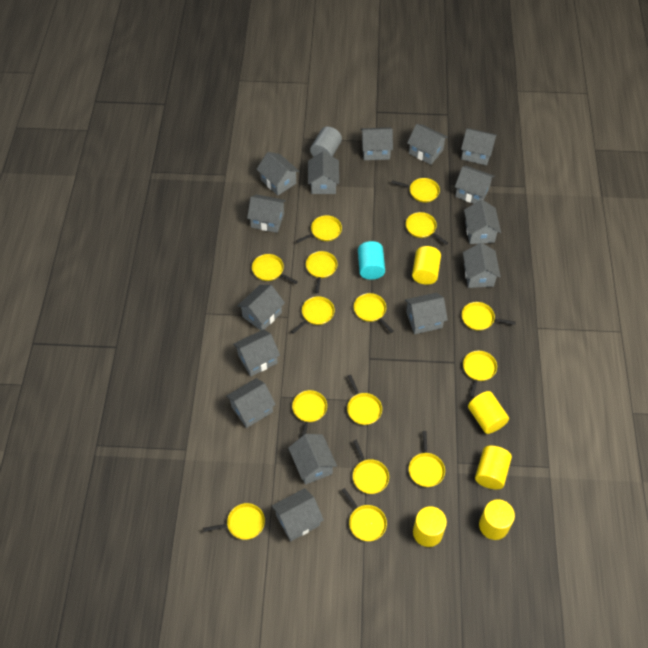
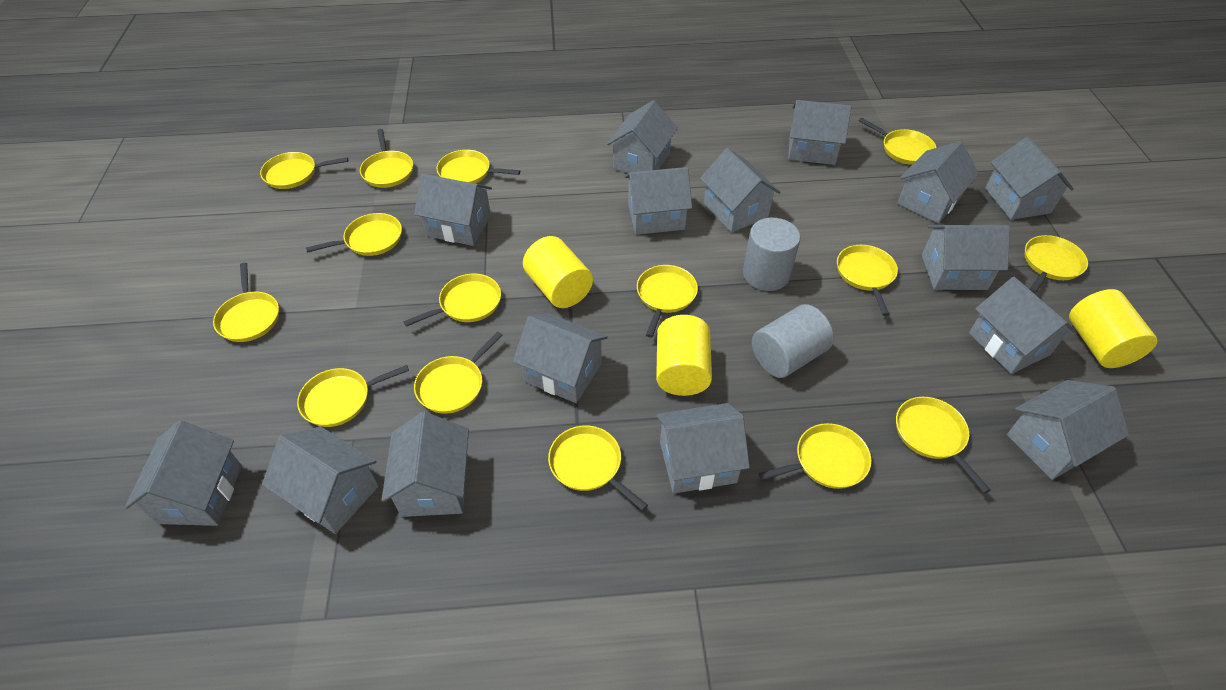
grey cylinder: [310,127,342,157] = 1 -> [743,218,801,291] [752,304,834,378] = 2
turquoise cylinder: [358,241,385,280] = 1 -> none = 0
yellow cylinder: [412,246,441,285] [413,506,447,547] [468,391,509,434] [475,446,512,489] [479,499,515,540] = 5 -> [523,236,593,308] [656,315,712,396] [1069,289,1157,368] = 3

